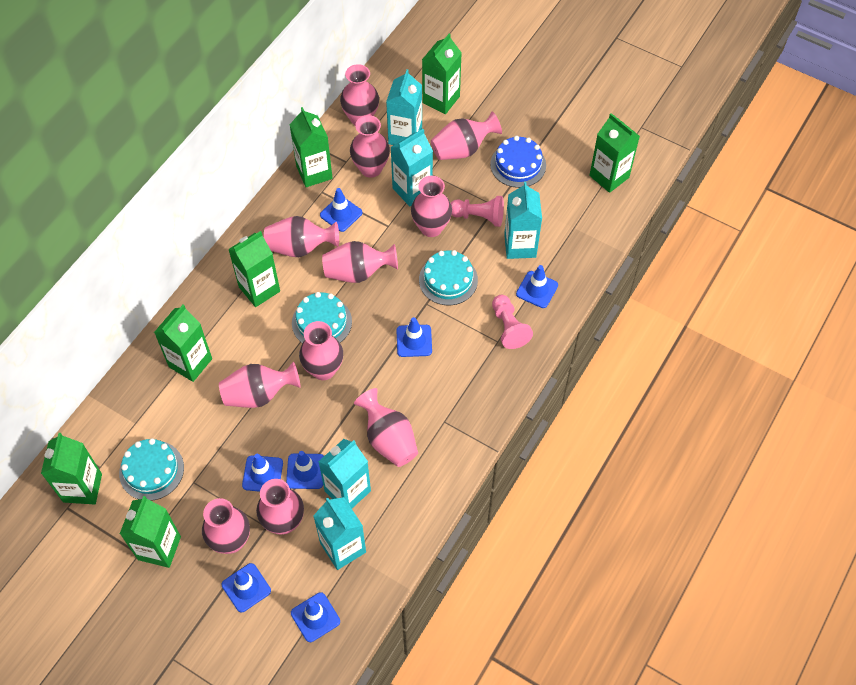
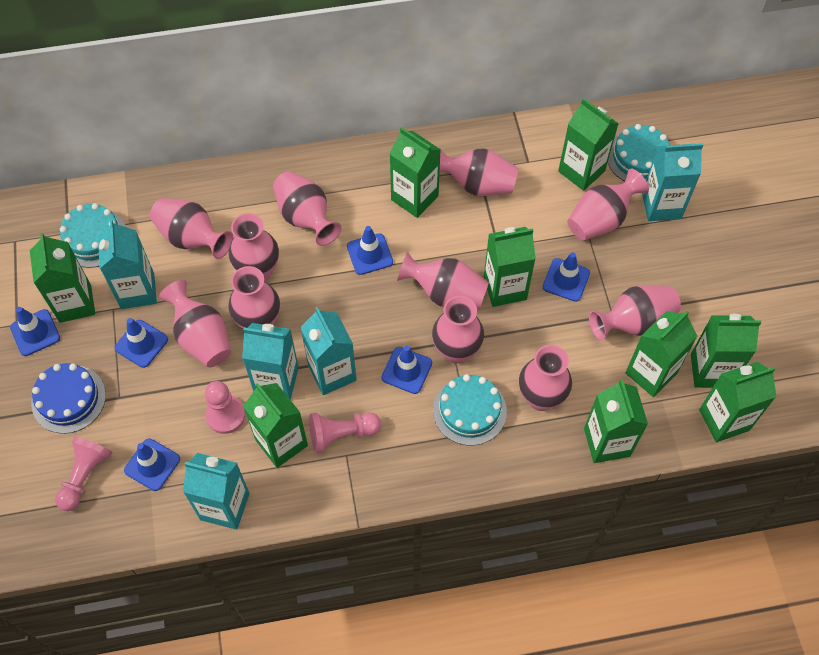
blue traffic cone: [222,563,271,612] [242,454,283,492] [286,451,324,489] [291,592,340,642] [320,188,362,232] [397,317,432,357] [516,265,558,308] = 7 -> [10,307,60,356] [114,318,168,368] [124,438,180,491] [347,226,393,275] [381,345,432,394] [543,252,590,302] = 6
green carton: [41,433,102,504] [120,496,181,568] [154,305,212,382] [228,231,280,307] [290,107,333,187] [422,33,462,114] [589,113,640,193] = 7 -> [30,233,95,323] [243,383,308,468] [390,127,441,218] [484,227,536,307] [558,98,619,191] [584,379,648,463] [625,311,698,397] [691,314,761,388] [699,362,776,442] = 9
pink pawn: [451,196,504,227] [492,295,533,349] = 2 -> [55,436,112,511] [205,381,246,434] [309,412,381,453] = 3

